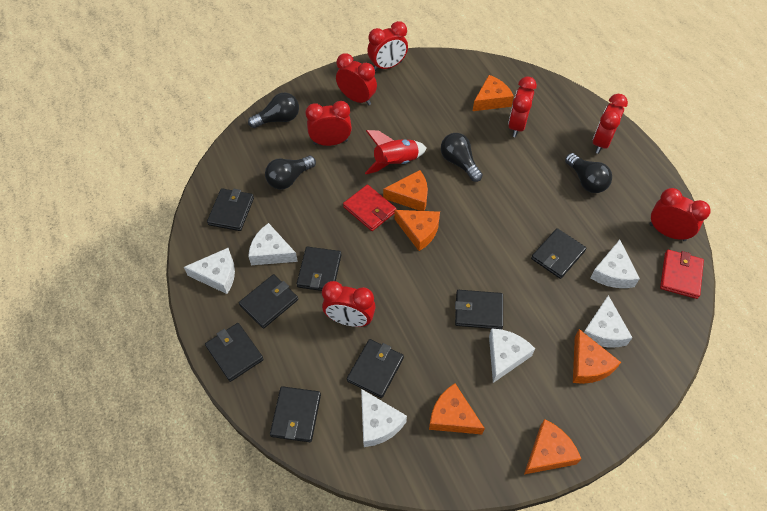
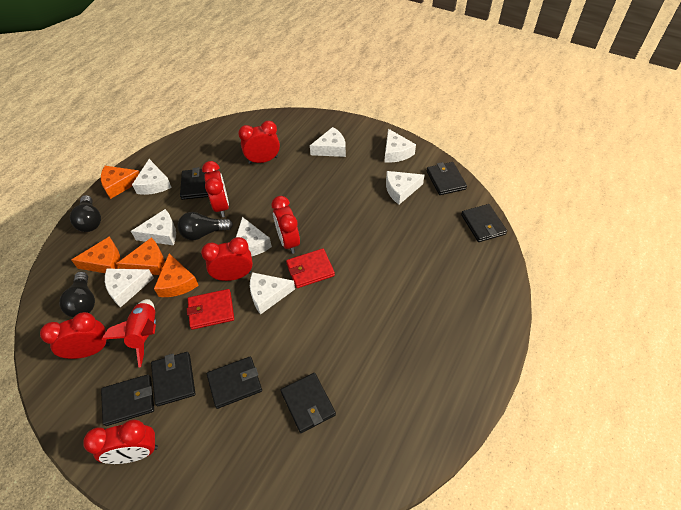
black light bulb: [248,93,299,128] [265,156,316,189] [441,133,483,182] [565,153,612,193] = 4 -> [59,271,95,318] [70,195,101,232] [178,212,233,240] = 3
black wallet: [205,323,264,382] [207,188,254,231] [239,274,298,329] [270,386,321,442] [296,247,341,291] [347,339,404,398] [455,290,503,329] [531,228,586,279] = 8 -> [101,374,154,426] [151,352,196,406] [180,167,208,200] [207,357,262,409] [280,373,336,433] [426,162,467,195] [461,204,507,242] = 7
orange cheese: [383,170,428,211] [394,210,440,251] [429,384,485,434] [473,75,514,111] [524,419,581,474] [573,329,621,384] = 6 -> [71,236,120,273] [101,166,140,199] [116,238,165,275] [154,253,199,297] = 4
red clock: [305,101,352,146] [322,281,376,327] [336,53,377,105] [367,21,408,71] [508,77,537,137] [593,94,628,154] [650,188,711,241] = 7 -> [40,312,110,359] [83,419,158,464] [201,237,253,281] [202,161,229,217] [238,121,280,164] [272,196,300,254] = 6
white cheese: [184,248,235,294] [248,223,298,265] [361,389,407,447] [489,328,535,383] [584,295,633,348] [590,240,640,288] = 6 -> [105,269,154,308] [131,209,176,245] [132,159,172,195] [236,217,272,256] [250,272,295,315] [310,127,346,157] [384,129,416,163] [386,171,424,205] = 8

